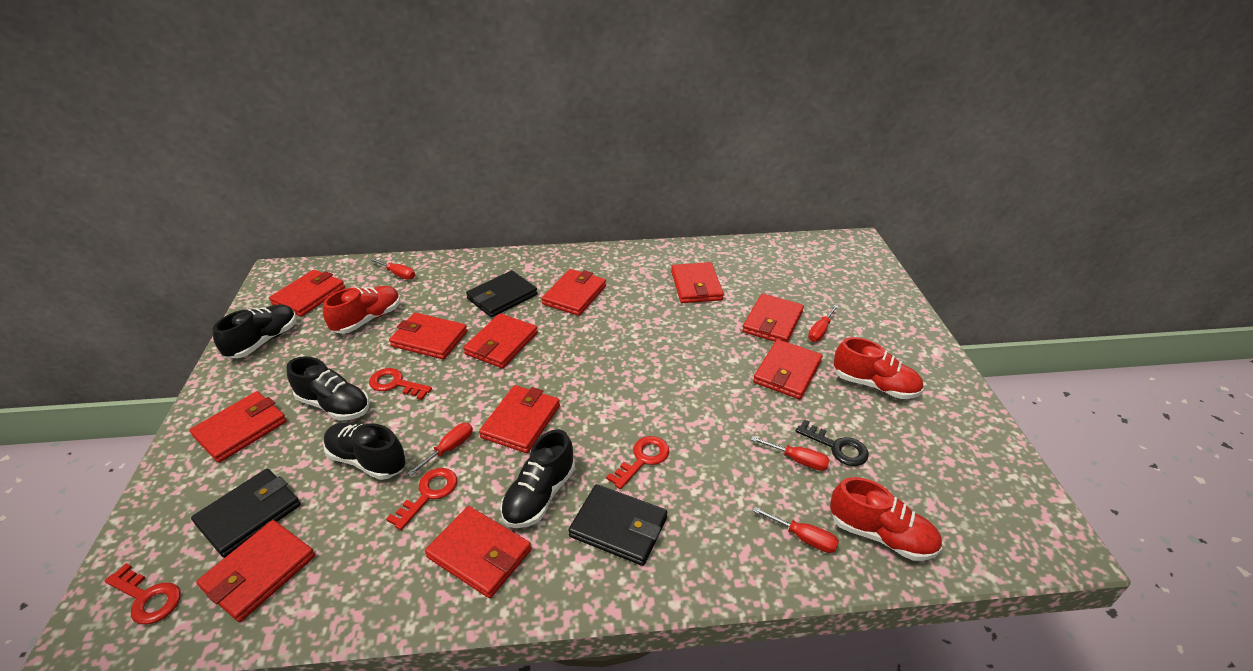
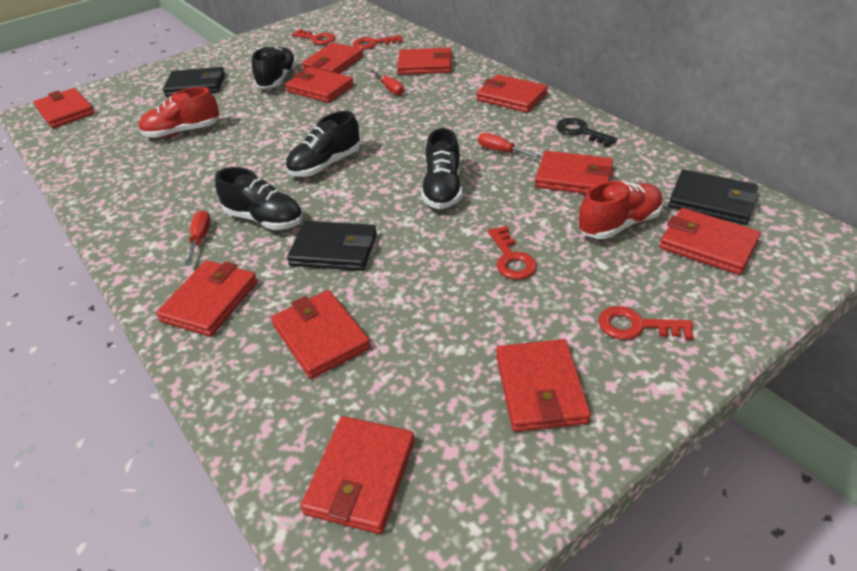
red screwdriver: [370,258,415,280] [408,423,473,476] [751,436,830,471] [752,507,839,553] [808,305,838,342] = 5 -> [185,210,211,265] [370,69,404,95] [478,133,542,158] = 3
red shoe: [323,286,401,334] [830,477,942,561] [834,337,924,399] = 3 -> [139,87,219,138] [578,181,663,239] = 2

